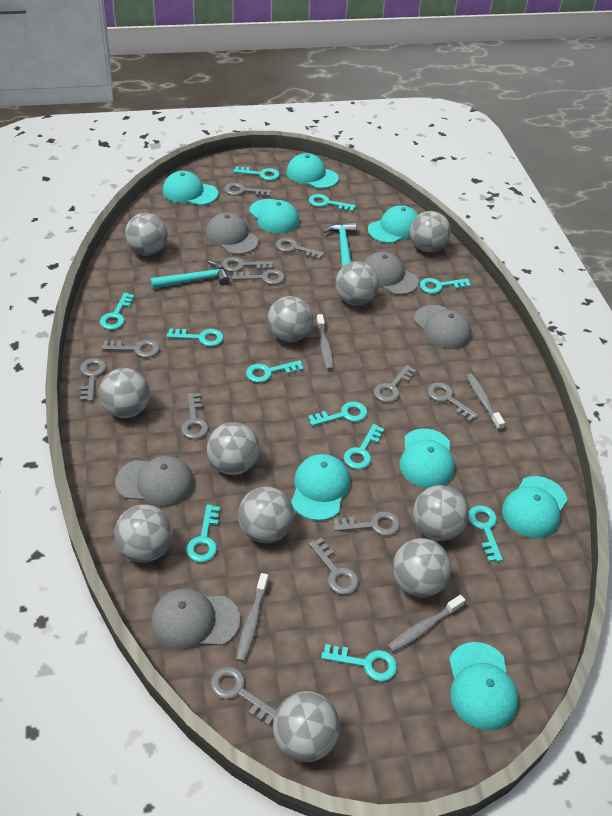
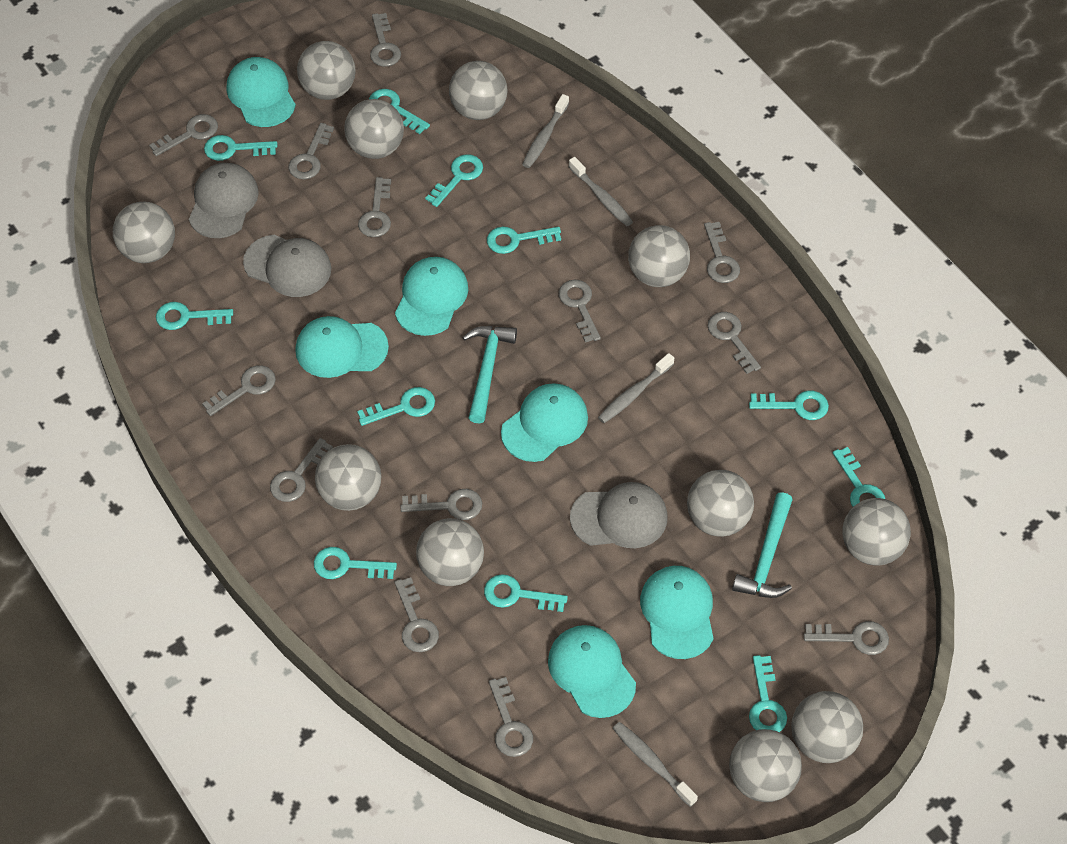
grey cap: [115,456,194,507] [151,588,240,650] [206,212,259,255] [364,252,419,295] [414,305,471,350] = 5 -> [189,163,259,238] [243,235,331,297] [570,482,667,548] = 3
grey key: [80,358,106,402] [101,340,160,358] [181,393,209,439] [210,667,276,726] [222,257,274,272] [224,183,272,197] [232,269,285,285] [275,238,324,260] [309,538,359,595] [333,511,400,536] [374,365,416,403] [427,382,478,422] = 12 -> [149,114,218,156] [202,365,276,416] [270,438,333,502] [289,123,334,179] [358,177,391,237] [370,13,401,67] [394,577,439,652] [400,489,482,520] [489,677,533,757] [559,280,601,343] [704,222,740,283] [708,312,761,374] [804,621,889,655] = 13
turquoise cap: [163,171,218,206] [249,199,299,234] [286,153,339,189] [291,454,350,521] [368,205,419,243] [399,429,455,488] [449,642,518,731] [502,476,567,538] = 8 -> [227,57,296,127] [295,316,389,378] [395,257,468,336] [501,383,588,462] [548,625,636,718] [640,566,714,659] = 6

